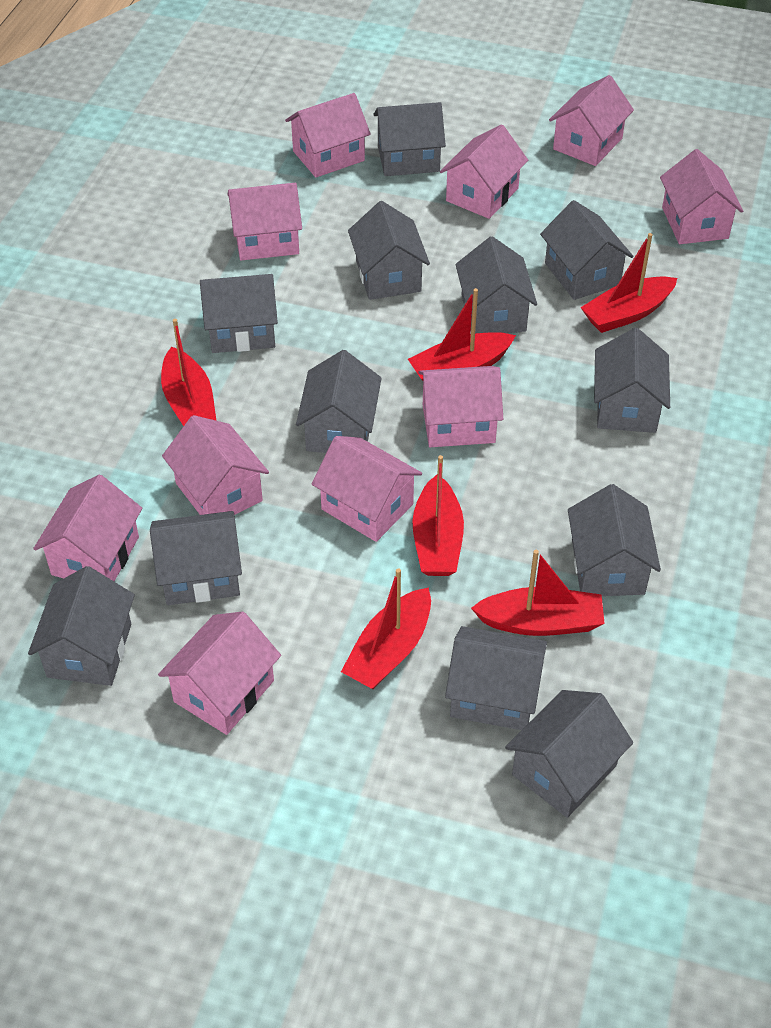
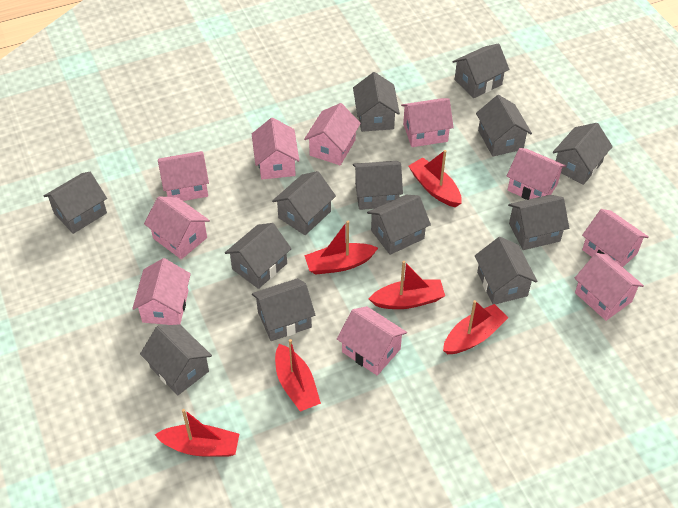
grey house: [28,566,135,686] [150,511,242,605] [200,274,278,353] [296,350,382,453] [348,201,430,300] [373,102,446,176] [445,626,547,730] [455,236,537,334] [505,690,633,818] [540,200,633,300] [568,484,661,596] [594,328,670,433] = 12 -> [44,172,107,234] [140,324,212,395] [225,223,292,289] [252,278,315,341] [272,171,336,235] [353,72,400,132] [353,161,403,210] [367,195,431,255] [452,43,510,98] [475,237,538,304] [476,95,532,157] [508,195,569,250] [553,123,613,185] = 13

